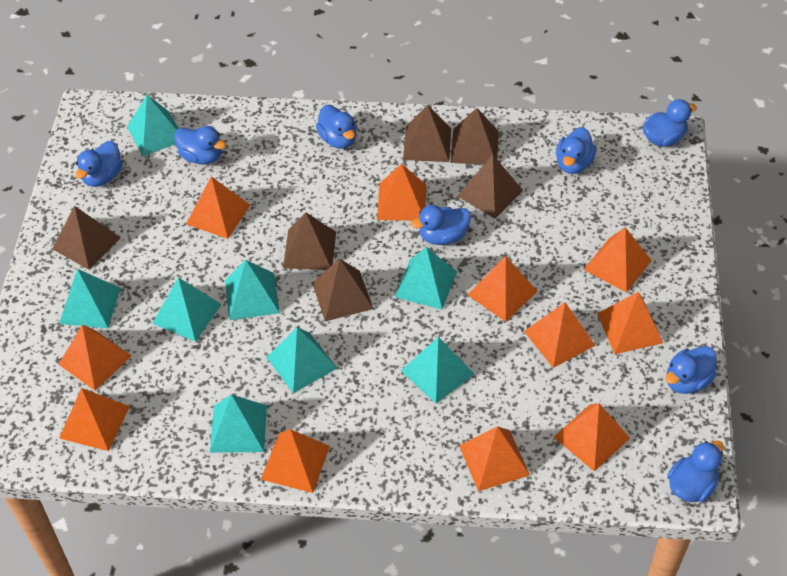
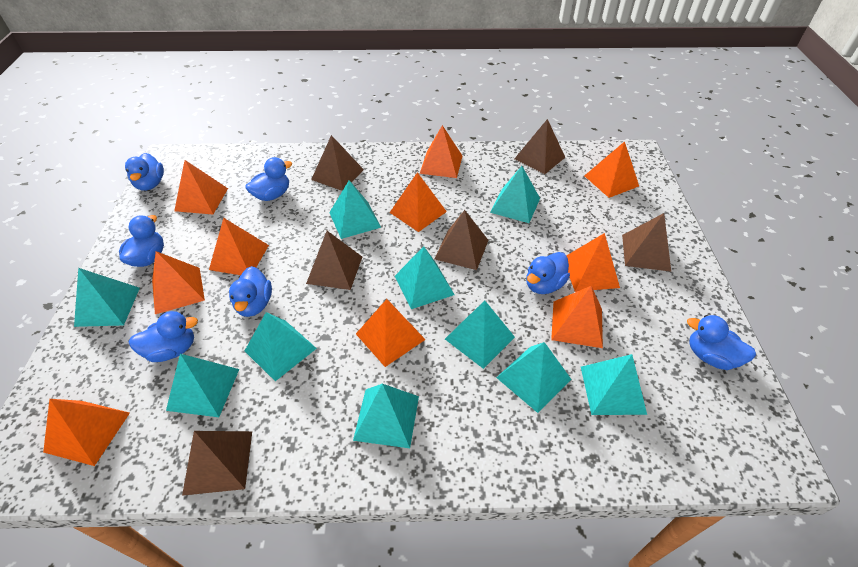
blue duck: [76,141,122,187] [174,126,226,165] [316,105,357,149] [411,205,471,245] [556,127,596,174] [643,99,697,147] [665,346,717,394] [667,440,724,502] = 8 -> [119,215,164,267] [125,153,164,191] [128,311,198,362] [229,266,272,317] [245,157,292,201] [526,252,570,294] [687,315,756,370] = 7
orange pyramid: [58,324,132,391] [59,388,130,451] [186,176,250,239] [261,429,330,493] [377,164,426,221] [459,426,530,491] [467,256,537,322] [524,302,596,368] [554,403,630,472] [584,227,652,293] [597,292,663,354] = 11 -> [43,399,130,466] [152,251,205,314] [174,160,228,214] [209,218,269,275] [356,299,426,367] [389,172,447,232] [420,125,462,178] [551,286,603,348] [566,233,620,292] [584,141,639,198] = 10
turquoise pyramid: [59,269,120,328] [127,95,179,156] [152,277,222,342] [210,394,267,453] [225,260,280,320] [266,327,337,393] [395,247,457,310] [401,337,474,404] = 8 -> [74,268,140,327] [166,354,239,417] [245,312,317,381] [329,180,381,239] [353,384,419,448] [395,246,455,309] [445,300,515,369] [490,166,540,223] [496,342,571,413] [581,354,647,415] = 10

